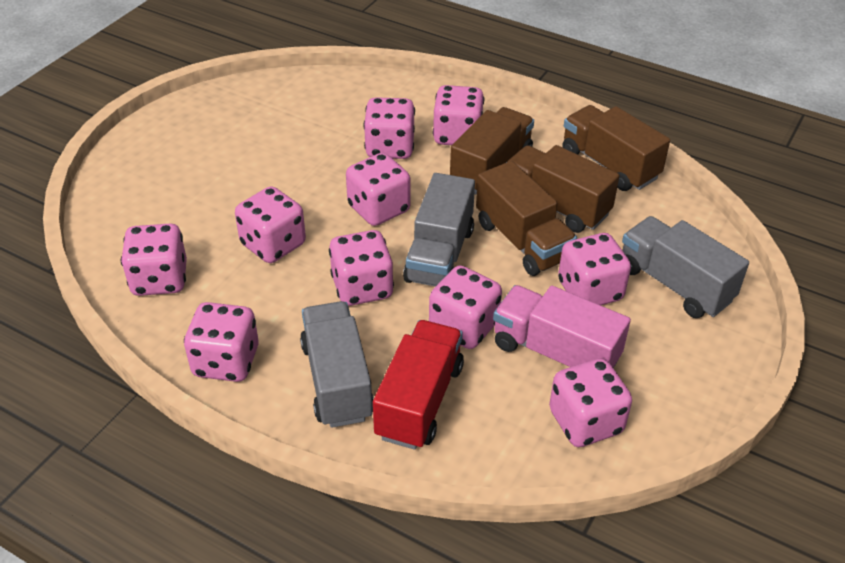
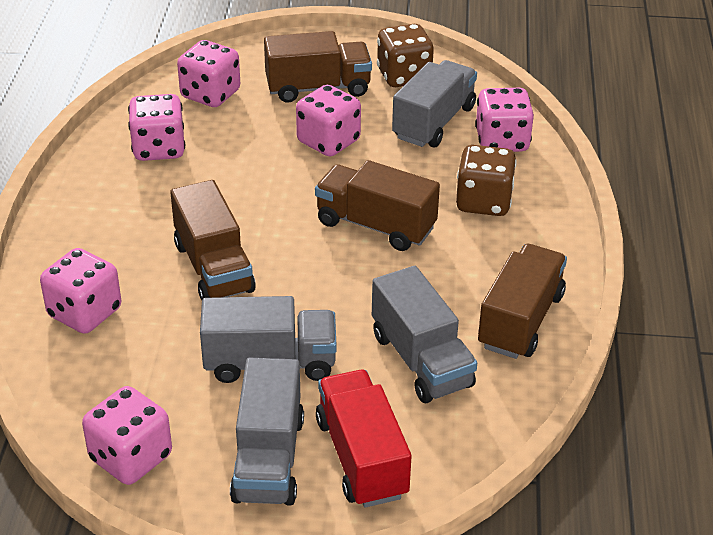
brown dice: none = 0 -> [377,24,434,87] [456,145,517,216] = 2
grey truck: [300,301,374,428] [403,173,475,287] [622,216,749,318] = 3 -> [200,296,336,383] [230,357,304,506] [372,266,477,403] [392,60,477,147] = 4
pink dice: [121,224,187,296] [184,302,259,382] [235,186,306,263] [329,230,394,306] [346,153,411,226] [364,97,415,159] [429,265,502,349] [433,85,484,145] [549,358,632,447] [558,233,631,305] = 10 -> [40,248,121,334] [82,386,172,485] [128,94,185,161] [177,40,240,107] [296,85,361,157] [475,88,534,152] = 6
pink truck: [493,285,631,368] = 1 -> none = 0

